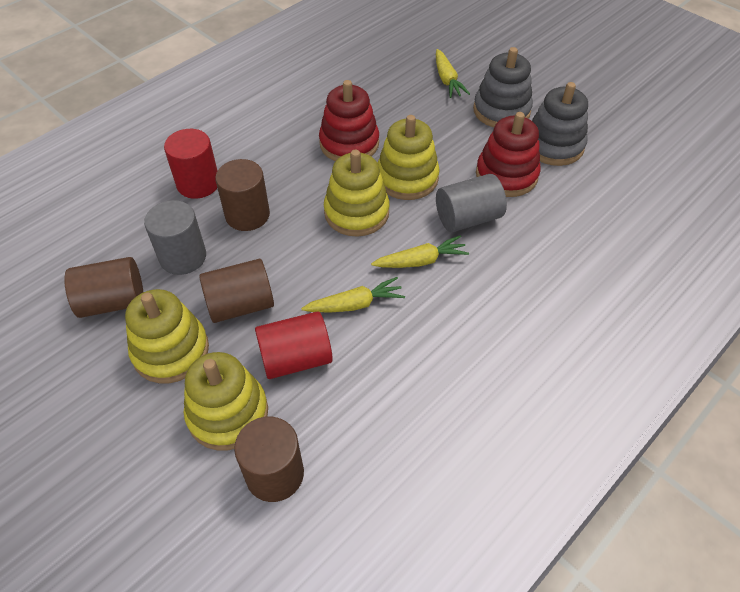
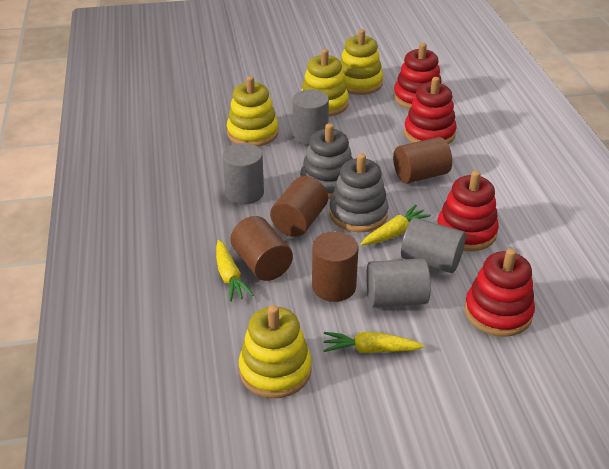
grey cylinder: [144,200,206,275] [436,174,507,232] = 2 -> [223,143,264,205] [293,90,329,145] [366,258,431,308] [401,218,466,273] = 4
red cylinder: [164,129,217,199] [255,311,333,379] = 2 -> none = 0
red stacking toy: [319,80,379,161] [476,112,541,197] = 2 -> [394,43,441,109] [404,77,457,144] [437,171,499,251] [465,248,535,337] = 4

